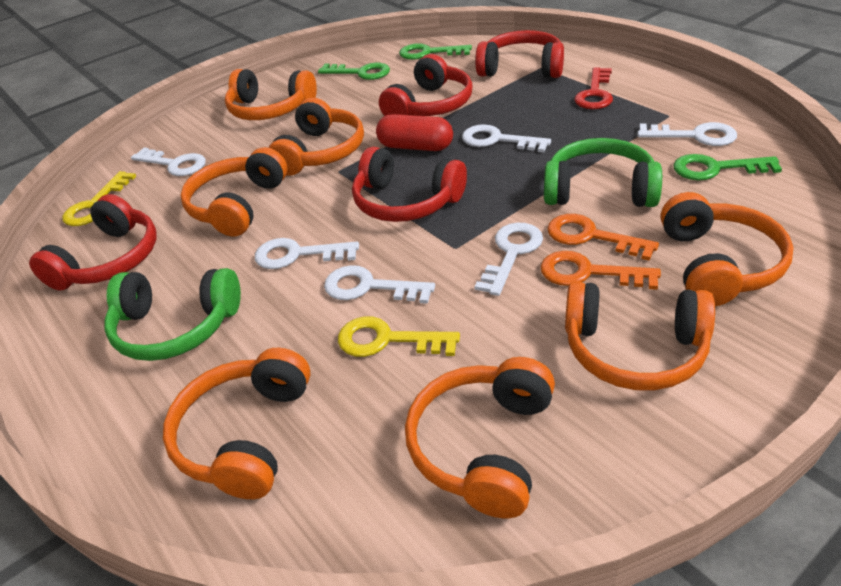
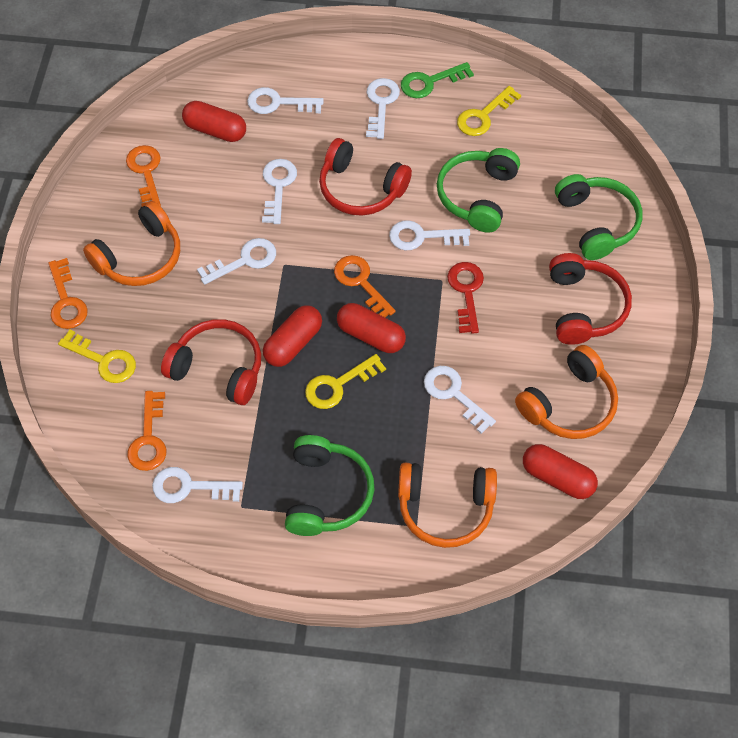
green headphones: [104,268,241,361] [544,138,662,207] = 2 -> [285,435,374,536] [437,148,520,232] [555,174,642,260] = 3
green key: [318,63,390,80] [399,43,472,60] [673,154,782,180] = 3 -> [401,62,474,98] = 1
orange headphones: [163,348,311,499] [181,147,287,236] [225,69,317,120] [269,98,364,176] [405,357,555,518] [565,281,715,390] [661,192,794,306] = 7 -> [83,201,180,286] [398,463,497,548] [515,345,618,439] = 3
orange key: [541,251,661,290] [548,214,659,261] = 2 -> [48,258,88,329] [126,145,161,207] [127,391,166,471] [334,255,396,317] = 4
red capsule: [376,114,453,151] = 1 -> [182,101,246,142] [263,305,322,367] [337,303,406,353] [523,444,598,499] = 4
red headphones: [29,194,156,291] [352,147,467,222] [379,54,473,116] [475,30,564,78] = 4 -> [161,319,261,405] [319,138,412,216] [549,253,632,345] = 3
white key: [131,148,206,176] [255,238,359,269] [324,265,435,304] [462,124,551,153] [474,223,543,296] [638,122,737,146] = 6 -> [152,467,243,503] [197,238,276,285] [247,87,324,114] [262,159,297,224] [366,78,400,139] [389,220,470,250] [424,366,496,434] = 7
yellow key: [62,171,136,226] [338,316,460,357] = 2 -> [58,330,136,383] [305,354,386,409] [457,86,521,136] = 3

